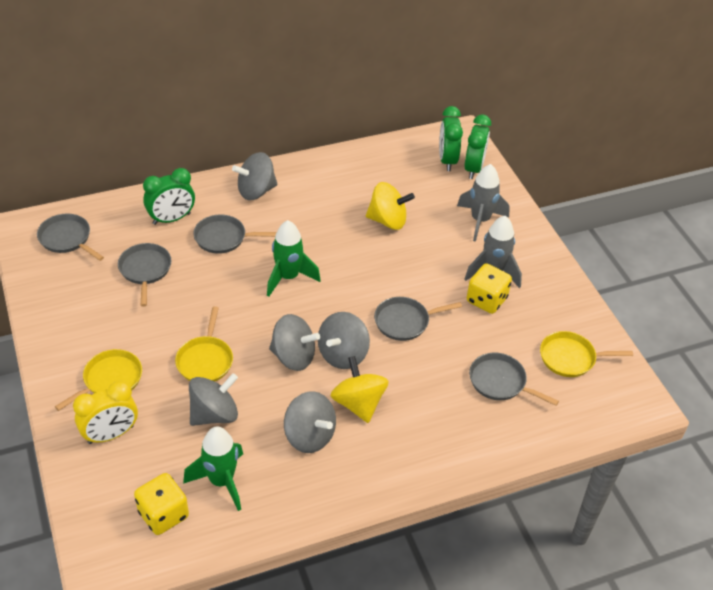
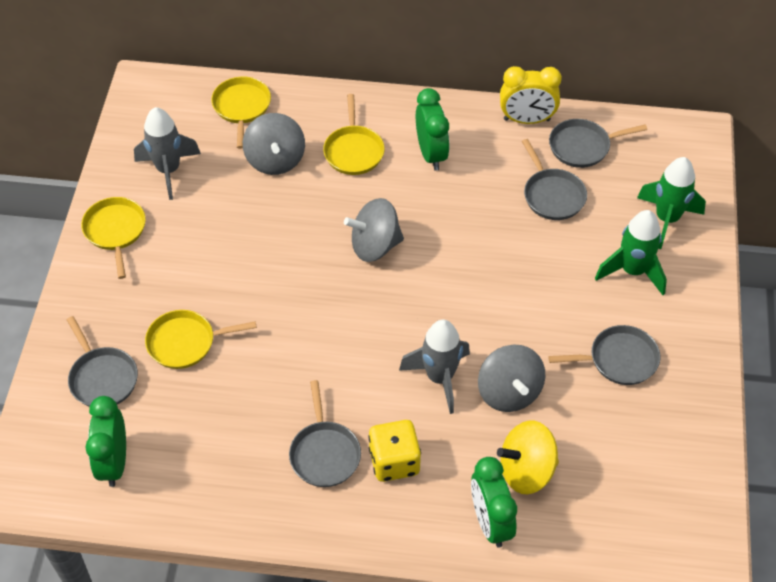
grey spinning top: [189,373,238,426] [232,152,278,200] [269,314,320,371] [284,391,336,453] [318,312,370,369] = 5 -> [243,113,305,175] [344,198,404,262] [478,345,545,412] = 3
yellow dice: [134,473,189,535] [467,263,512,314] = 2 -> [368,420,421,482] = 1
yellow pan: [55,349,142,411] [175,306,233,382] [540,331,633,377] = 3 -> [81,197,146,279] [145,310,257,369] [211,76,271,149] [323,94,385,175] = 4
yellow spinning top: [331,356,389,423] [366,182,415,230] = 2 -> [497,420,559,494] = 1

